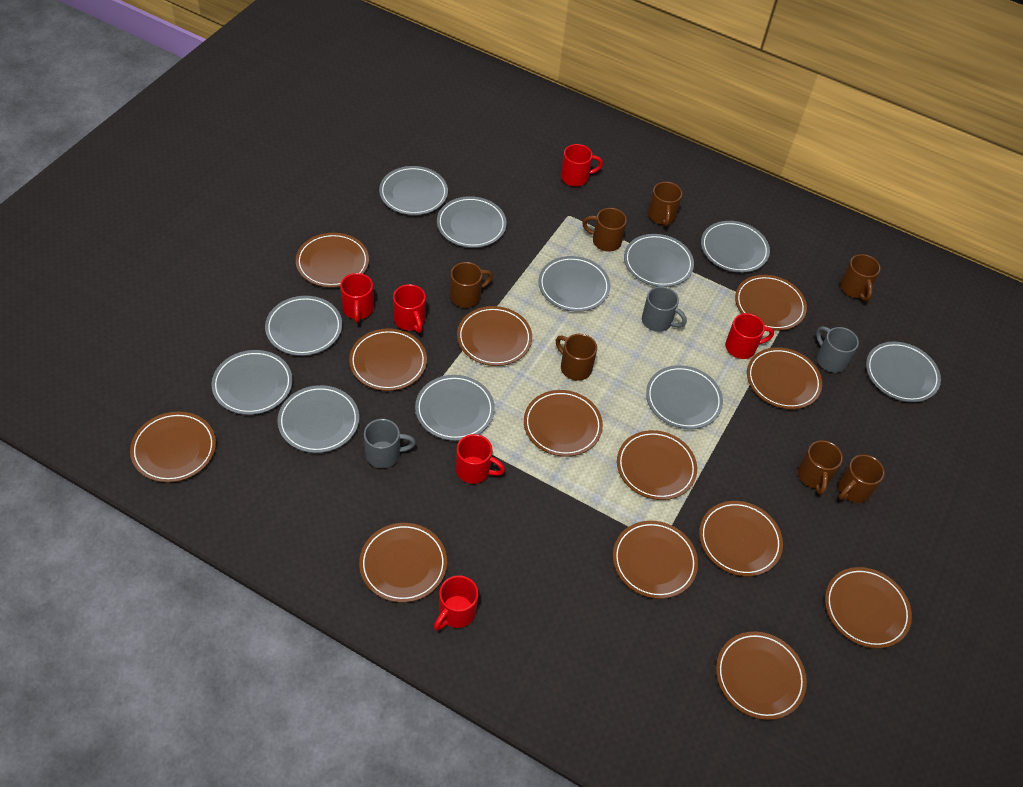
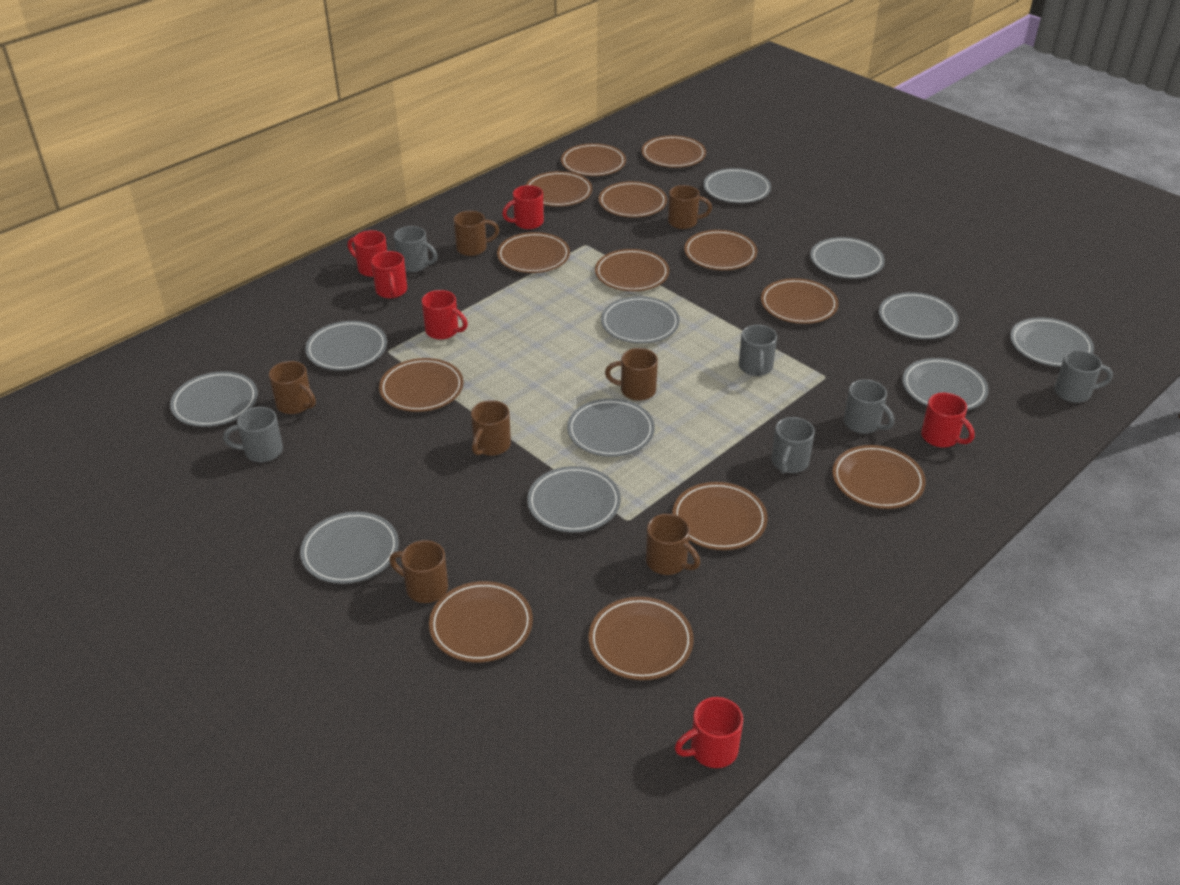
grey mug: [364,419,416,468] [642,286,687,332] [816,326,859,373] = 3 -> [223,407,283,462] [394,226,437,272] [739,325,777,377] [772,417,815,474] [844,379,894,434] [1054,350,1113,403] = 6

